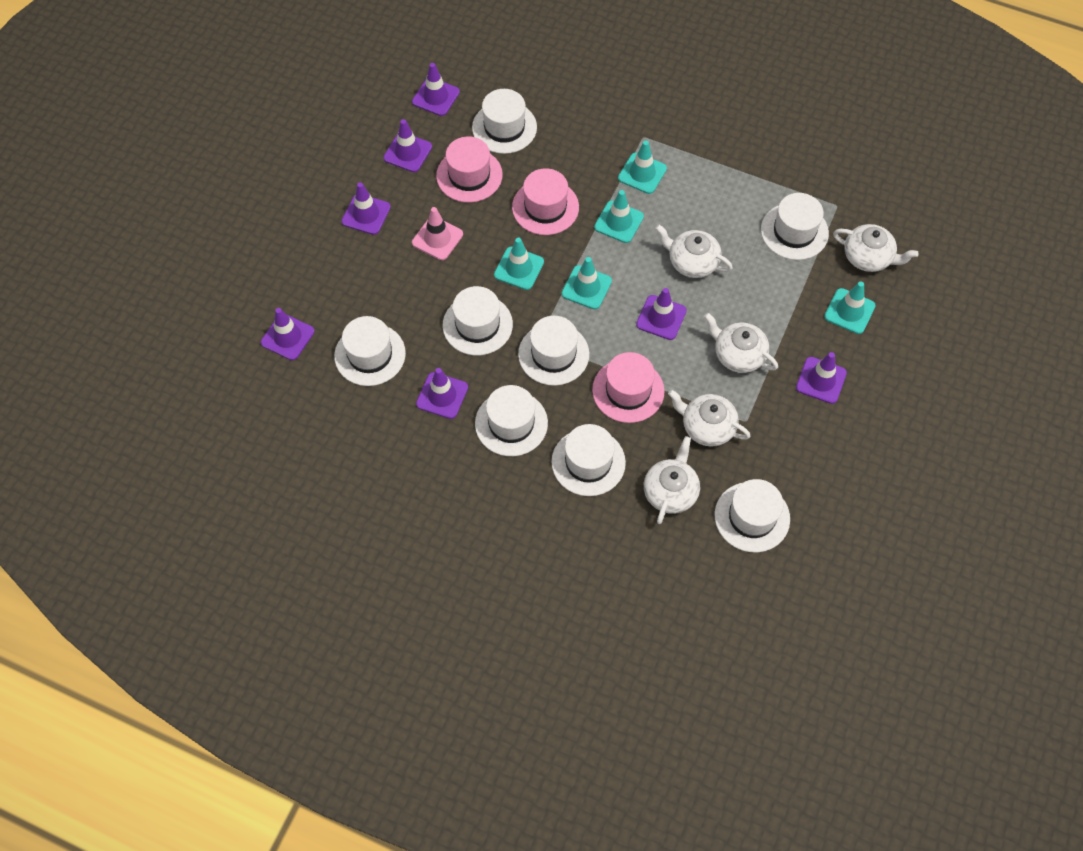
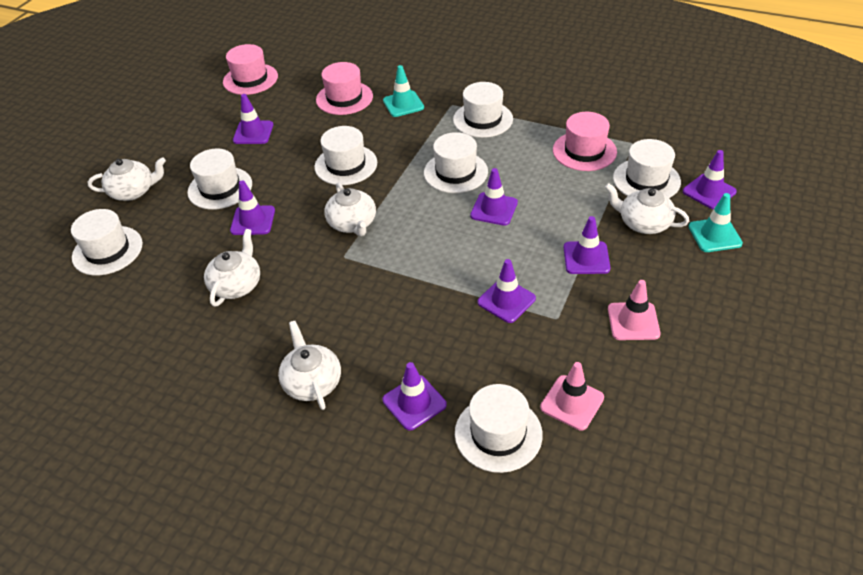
pink traffic cone: [412,207,463,260] = 1 -> [540,362,604,430] [608,280,661,340] = 2
turquoise traffic cone: [494,238,544,290] [562,257,612,309] [594,190,644,243] [618,141,667,194] [824,281,876,334] = 5 -> [383,65,424,117] [688,193,743,252] = 2
white hat: [334,316,406,386] [443,286,513,355] [472,89,537,154] [475,385,548,456] [518,316,589,386] [551,424,626,496] [714,479,790,552] [761,193,829,260] = 8 -> [71,209,143,275] [188,149,252,210] [314,126,377,185] [424,132,488,193] [453,82,513,138] [455,384,543,473] [613,139,681,198] = 7

